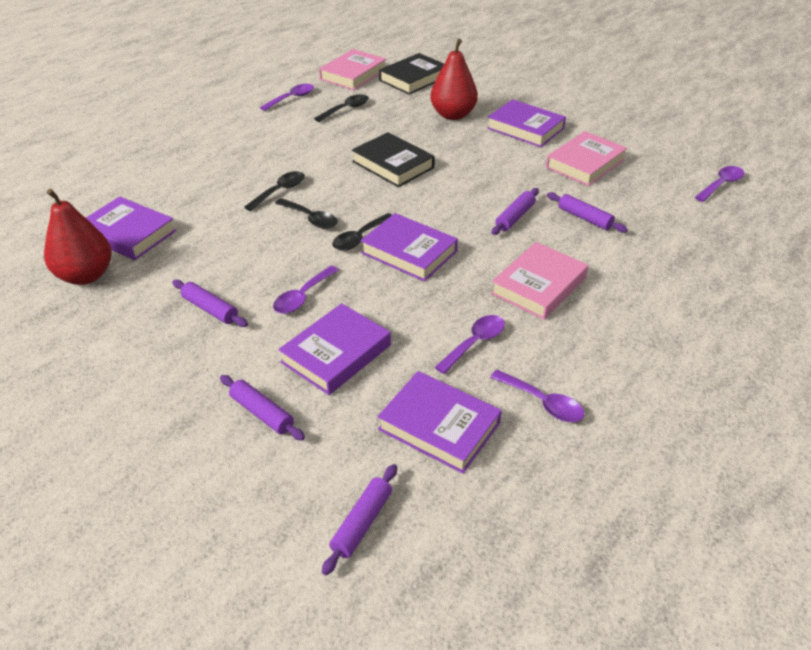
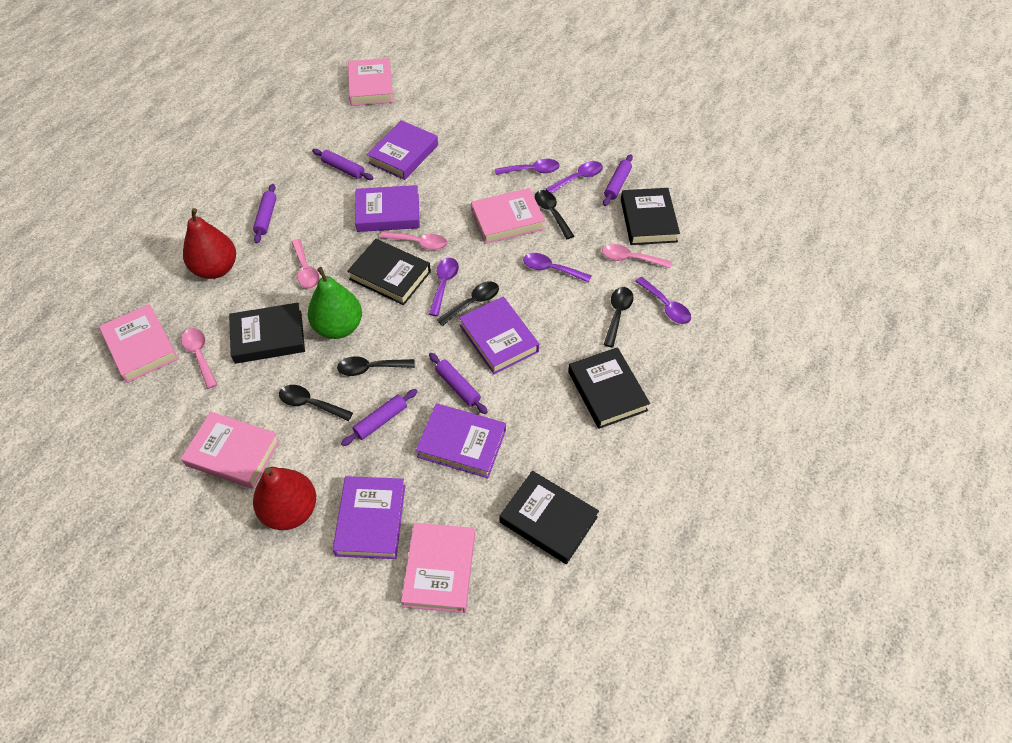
black book: [352,132,435,187] [379,53,444,94] = 2 -> [229,303,305,364] [347,239,431,305] [500,471,599,564] [568,347,650,429] [621,188,680,245] = 5
black spoon: [244,171,305,211] [275,198,338,229] [314,94,369,122] [332,213,392,251] = 4 -> [279,385,353,421] [337,356,415,376] [437,281,499,326] [535,190,574,239] [604,287,634,347] = 5
green pear: none = 0 -> [308,267,362,339] = 1
pink book: [319,49,386,90] [491,242,588,320] [546,131,627,186] = 3 -> [99,304,178,383] [181,412,280,489] [348,58,393,106] [401,523,475,613] [471,188,545,244] = 5
pink spoon: none = 0 -> [181,328,218,389] [292,239,320,289] [380,232,447,250] [602,244,672,268] = 4

